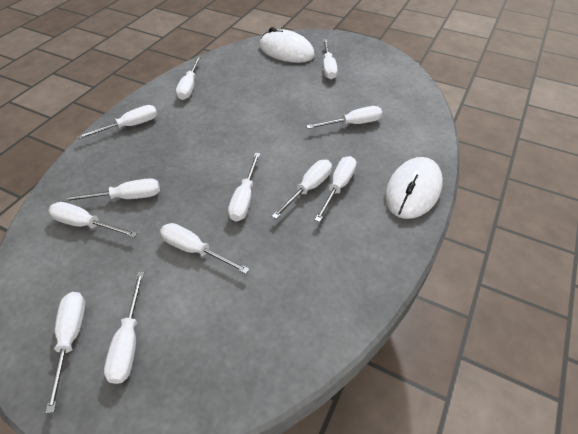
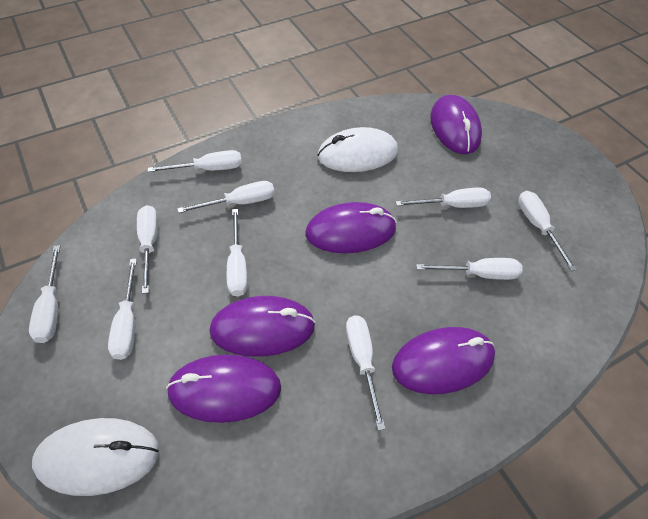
purple mouse: none = 0 -> [166,355,281,423] [209,296,316,357] [305,202,397,253] [392,327,495,394] [430,95,482,154] = 5
white screwdriver: [45,292,85,413] [49,202,137,238] [62,178,160,202] [77,105,157,139] [104,272,144,384] [160,223,250,274] [176,56,201,100] [228,153,260,222] [272,160,332,219] [306,106,382,129] [315,156,356,222] [323,39,338,79] = 12 -> [29,245,60,343] [108,259,137,360] [137,205,158,294] [148,150,242,172] [177,181,275,213] [227,209,248,297] [346,315,386,431] [396,188,491,208] [416,258,523,280] [518,191,577,271] = 10

